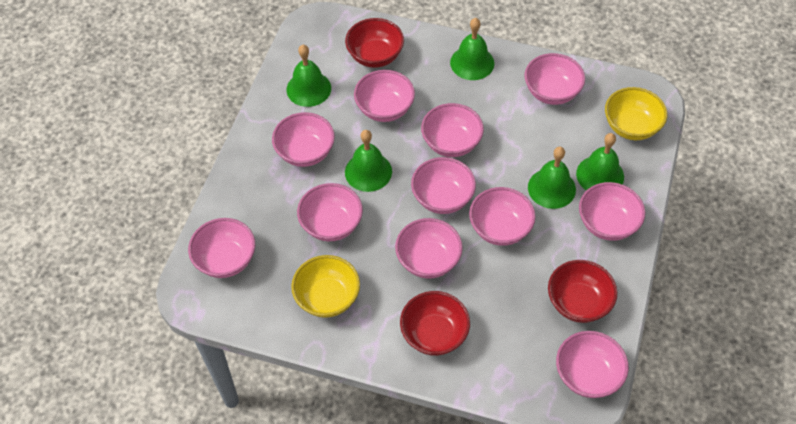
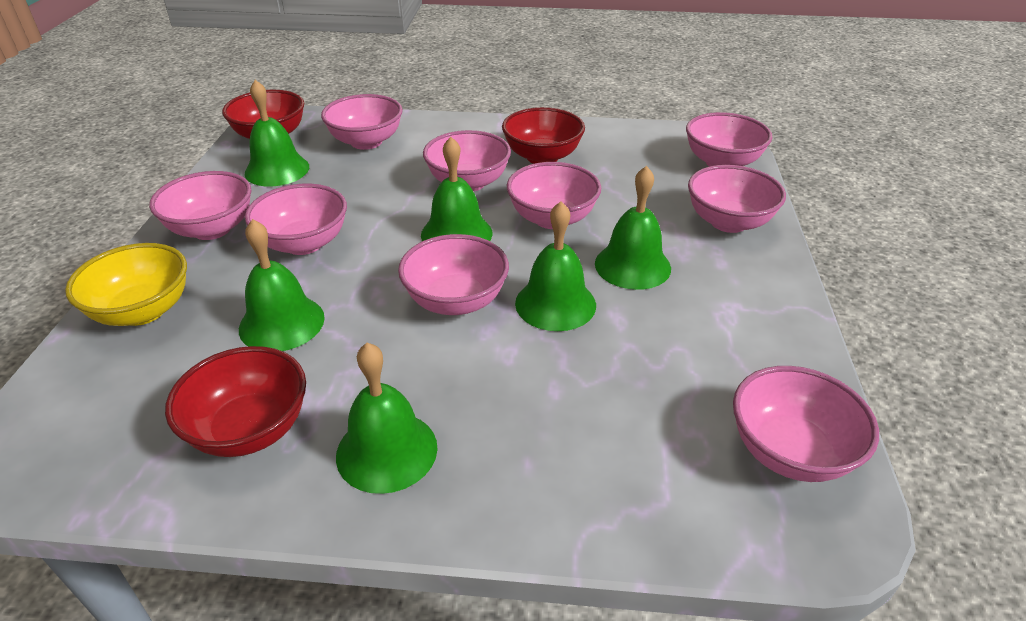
green bell: [286,45,331,107] [345,130,392,192] [450,18,494,80] [528,147,576,209] [576,133,624,191] = 5 -> [239,219,325,351] [244,80,309,186] [336,343,438,494] [421,137,492,241] [515,201,596,331] [595,166,671,290] = 6
pink bowl: [188,218,255,278] [272,112,335,167] [297,183,363,241] [354,70,415,122] [395,218,463,279] [411,157,476,214] [421,103,484,157] [469,187,536,246] [524,53,585,105] [556,331,629,398] [579,182,645,241] = 11 -> [149,171,251,240] [245,184,347,255] [321,94,403,150] [398,234,509,315] [423,130,511,192] [507,162,601,229] [686,112,772,166] [688,165,786,233] [733,366,879,482] = 9
yellow bowl: [291,255,360,318] [605,87,667,140] = 2 -> [65,243,187,326] = 1

